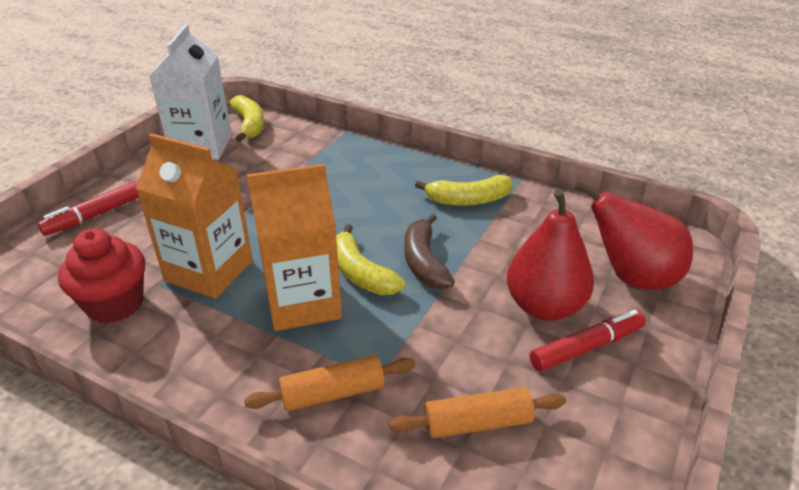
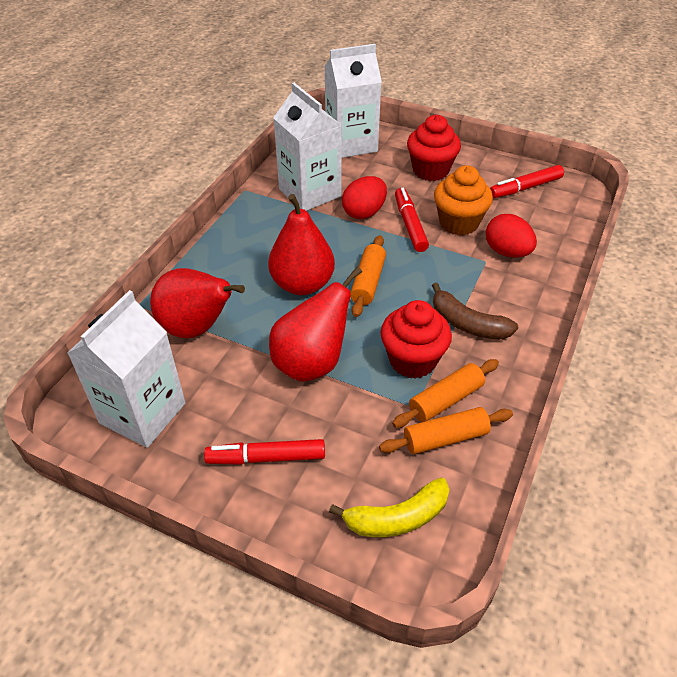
orange carton: [136,133,253,299] [247,164,342,331] = 2 -> none = 0
orange cupcake: none = 0 -> [434,165,493,235] = 1
orange rolling pin: [244,355,415,411] [389,387,566,438] = 2 -> [350,235,386,317] [379,407,513,454] [392,359,499,428] = 3
red cupcake: [58,228,145,324] = 1 -> [381,300,452,378] [407,115,461,181] = 2
red egg: none = 0 -> [342,176,387,219] [486,214,537,258] = 2
red marker: [37,181,139,236] [530,310,646,371] = 2 -> [204,439,325,465] [395,188,429,252] [490,165,564,198] = 3
red pear: [507,189,594,321] [574,181,693,290] = 2 -> [150,268,245,338] [268,194,335,295] [269,267,362,382] = 3
white carton: [149,24,232,160] = 1 -> [68,290,186,448] [273,83,342,211] [324,44,382,158] = 3
yellow banana: [230,95,264,142] [336,224,406,295] [415,175,513,206] = 3 -> [329,477,450,537] = 1

